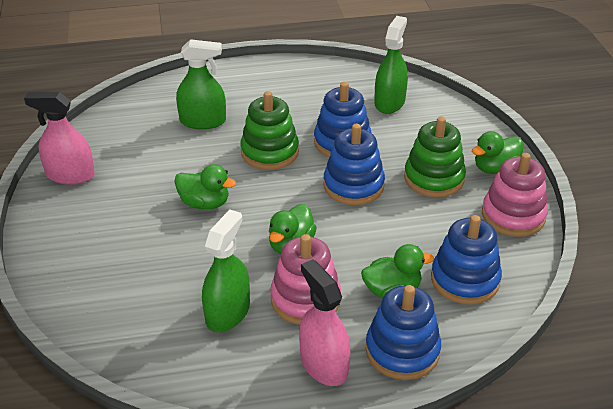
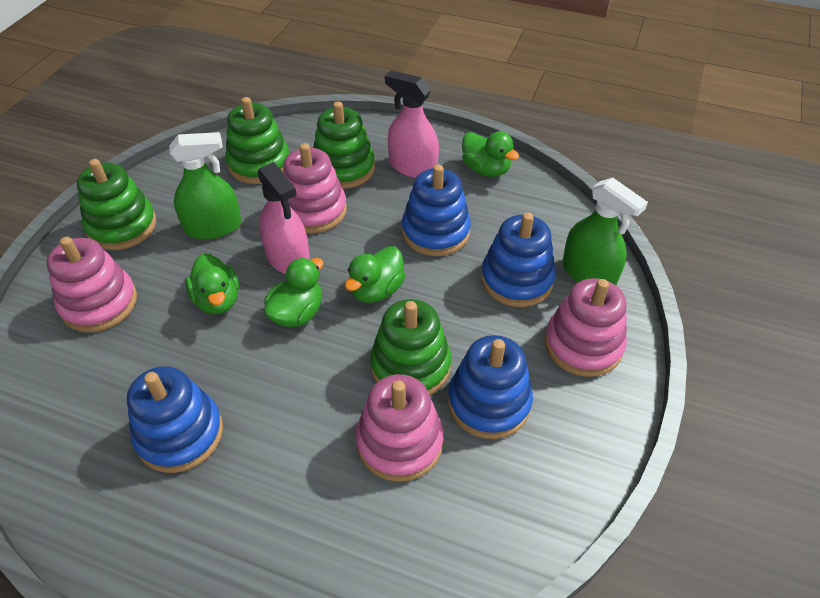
green spray bottle: [176,39,226,129] [202,209,250,332] [374,16,408,114] = 3 -> [169,132,241,240] [562,178,648,285] = 2
green stacking toy: [240,91,299,170] [404,116,466,197] = 2 -> [76,159,157,250] [225,97,289,184] [313,101,375,189] [370,299,451,395] = 4
pink stacking toy: [270,234,341,325] [482,153,548,237] = 2 -> [47,237,137,332] [283,143,347,234] [356,374,443,482] [544,278,627,377] = 4

